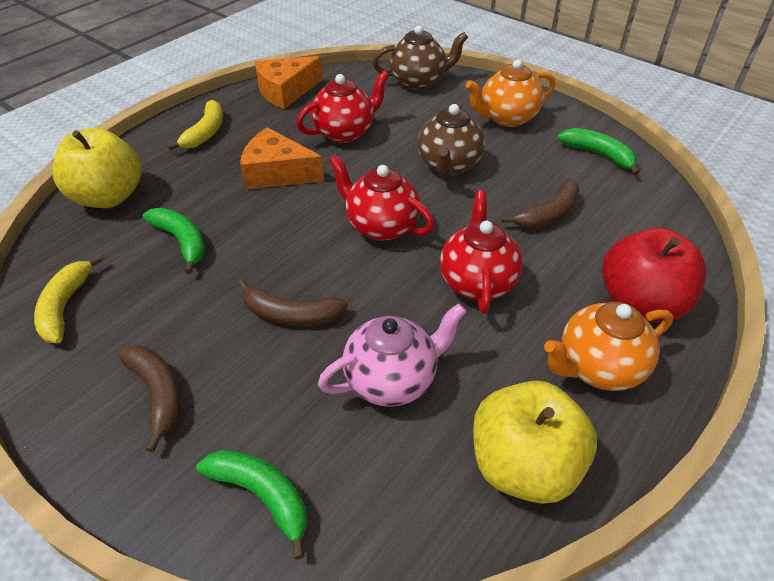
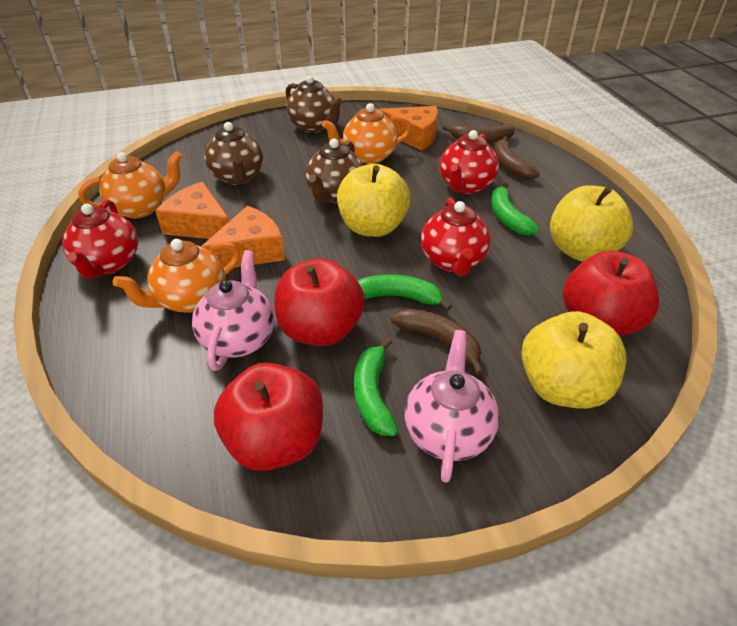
brown teapot: [373,25,468,89] [417,104,485,176] = 2 -> [204,122,263,185] [286,75,343,133] [305,139,364,203] = 3
orange cheese: [240,127,324,190] [255,56,323,109] = 2 -> [155,182,229,239] [201,206,285,268] [379,106,438,151] = 3
orange teapot: [466,59,555,127] [544,302,673,391] = 2 -> [78,151,182,218] [113,239,240,313] [322,103,411,164] = 3
pink teapot: [318,303,467,407] = 1 -> [192,250,274,371] [405,330,499,483] = 2
red apple: [602,228,707,322] = 1 -> [214,363,323,471] [275,258,365,346] [563,251,659,336] = 3
yellow apple: [53,127,141,208] [473,381,597,504] = 2 -> [337,164,411,237] [521,311,627,409] [550,185,633,262] = 3
yellow banana: [34,254,103,343] [167,100,223,150] = 2 -> none = 0

